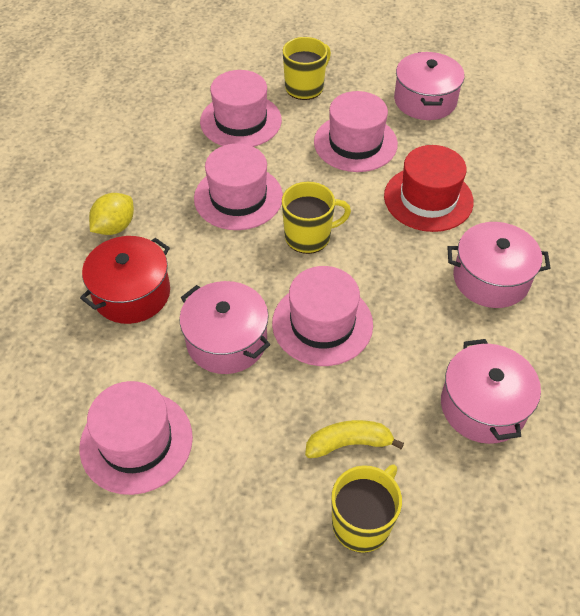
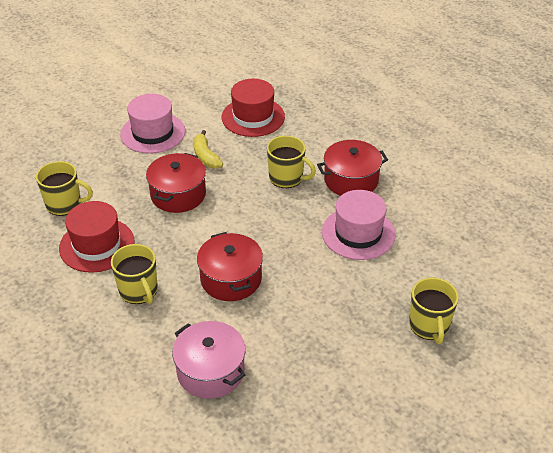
pink hat: [80,381,193,495] [194,143,283,230] [200,70,282,147] [272,266,373,366] [314,91,398,172] = 5 -> [120,94,185,154] [322,190,396,260] = 2
pink pot: [179,281,270,374] [394,52,465,120] [441,339,541,444] [447,222,551,308] = 4 -> [172,321,246,399] = 1
red hat: [384,145,474,232] = 1 -> [59,201,134,273] [222,79,285,137] = 2
red pot: [80,236,170,324] = 1 -> [146,153,206,213] [197,232,263,301] [317,140,388,196] = 3
yellow lemon: [89,193,134,235] = 1 -> none = 0
yellow mug: [282,182,351,254] [283,37,331,100] [331,464,402,553] = 3 -> [36,161,93,216] [111,244,158,304] [267,135,316,188] [409,278,459,344] = 4

